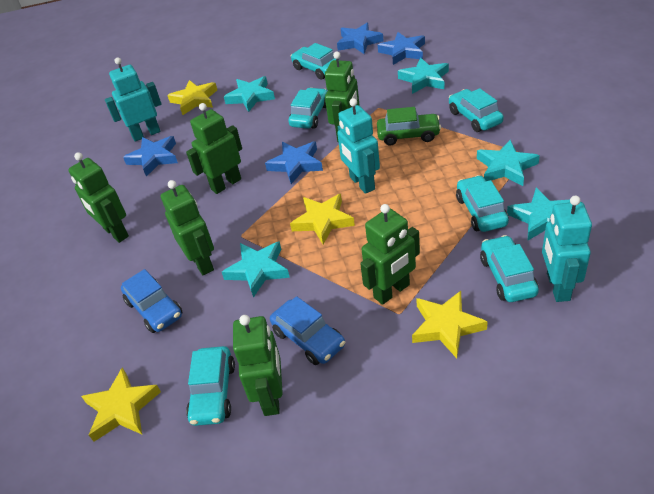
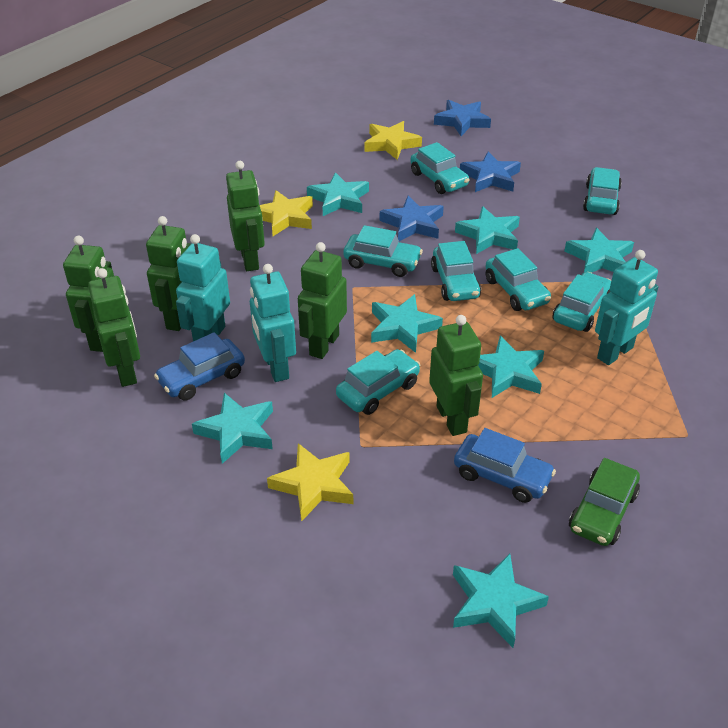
blue star: [123,136,178,177] [265,141,323,184] [337,23,383,54] [378,32,425,65] = 4 -> [380,196,444,241] [434,100,491,136] [460,151,521,192] = 3
turquoise car: [186,346,235,426] [289,88,327,129] [291,43,336,80] [449,88,504,132] [456,175,509,232] [480,235,539,302] = 6 -> [336,349,420,415] [343,225,423,277] [410,142,470,194] [431,241,481,301] [485,248,551,311] [552,272,611,332] [583,167,622,215] = 7
turquoise star: [222,241,290,298] [224,76,275,112] [398,58,449,94] [477,140,540,186] [507,188,570,240] = 5 -> [192,393,273,464] [307,172,369,216] [371,294,443,353] [453,554,549,648] [455,206,520,254] [478,336,544,398] [564,228,634,273] = 7
yellow star: [81,367,161,442] [167,80,217,115] [290,194,355,245] [412,291,488,358] = 4 -> [260,190,313,236] [267,443,353,522] [364,121,422,160] = 3

